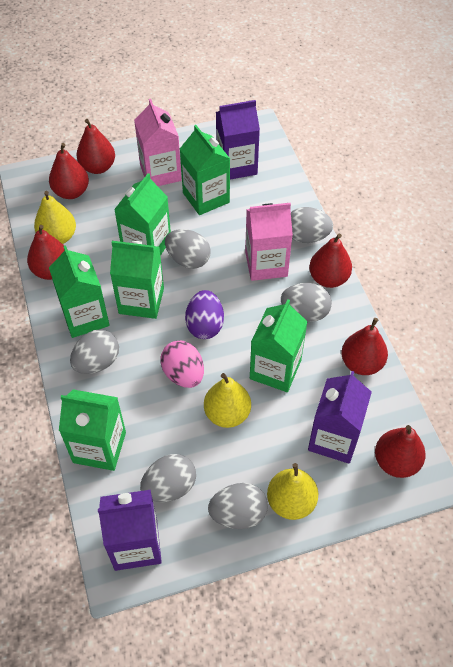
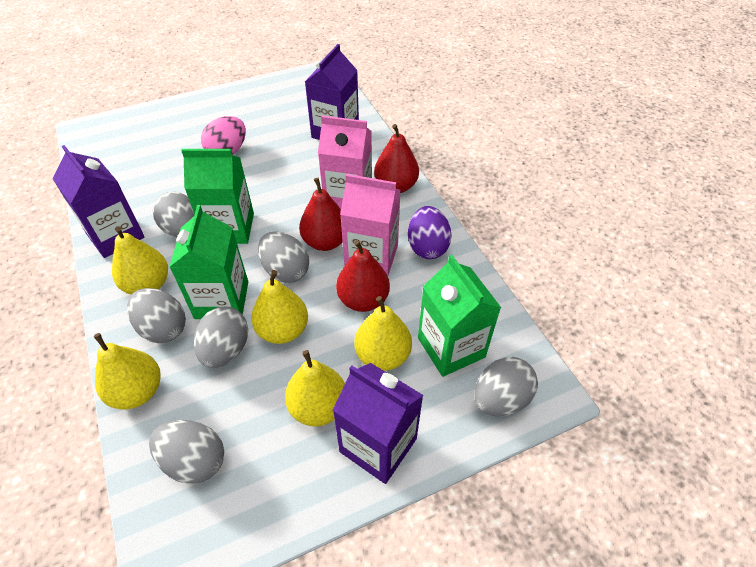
green carton: [49,245,110,338] [59,389,126,471] [110,241,164,319] [114,173,171,256] [180,125,230,215] [250,300,307,392] = 6 -> [169,205,248,319] [181,149,254,244] [418,255,501,377] = 3
red pear: [27,225,65,280] [49,143,89,199] [76,119,115,174] [309,233,352,288] [341,318,388,375] [375,425,426,478] = 6 -> [299,178,343,251] [336,240,390,312] [374,124,419,193] = 3
yellow pear: [34,191,76,244] [204,373,251,428] [267,463,318,520] = 3 -> [94,333,161,410] [112,226,168,295] [251,270,308,344] [285,350,345,427] [354,296,412,371] = 5

